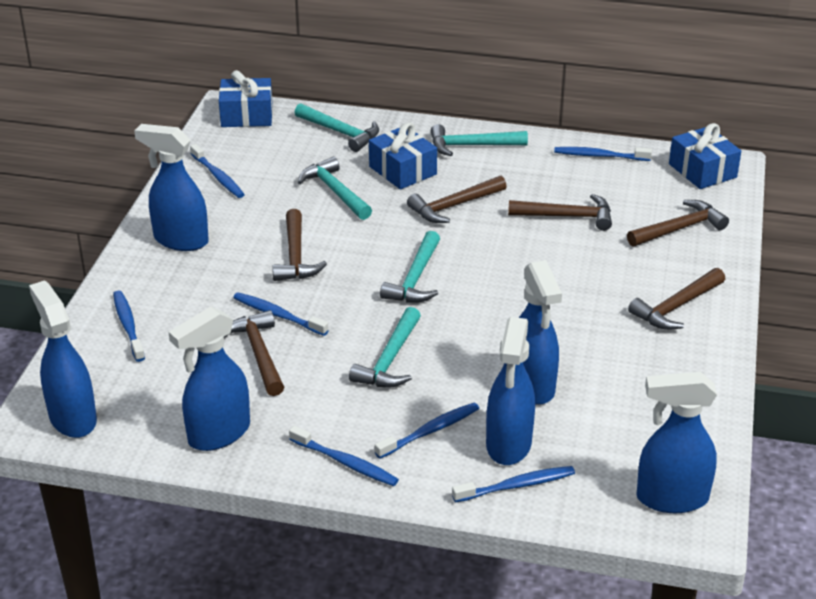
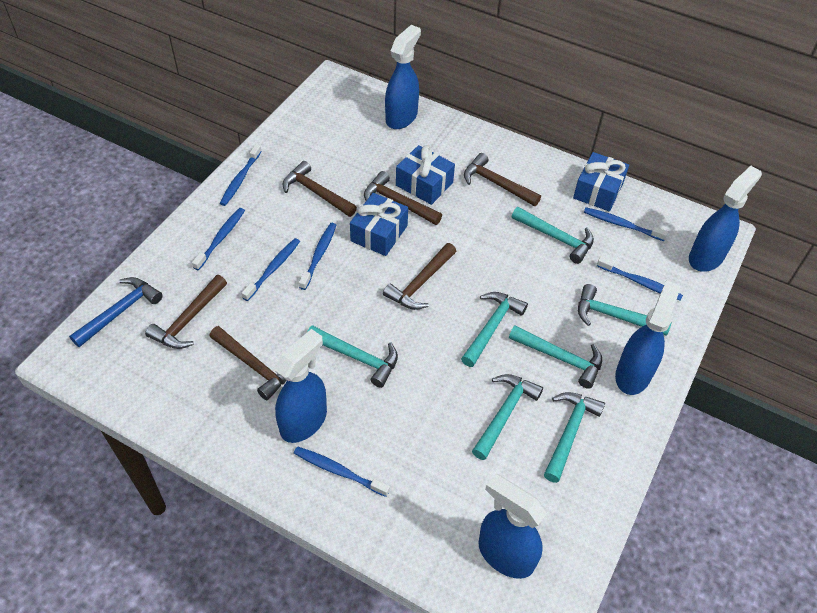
blue hammer: none = 0 -> [69,277,163,347] = 1
blue spray bottle: [29,280,97,438] [134,124,209,251] [168,307,250,451] [486,317,535,465] [519,260,562,405] [636,372,717,513] = 6 -> [274,329,327,443] [385,25,421,129] [478,473,547,579] [615,280,680,395] [689,166,762,272] = 5
turquoise hammer: [294,103,379,152] [298,157,372,220] [349,307,421,388] [380,231,440,302] [431,124,528,156] = 5 -> [307,325,398,388] [461,292,528,367] [472,374,543,460] [509,326,602,389] [512,207,594,264] [544,392,605,483] [578,284,671,336] = 7

